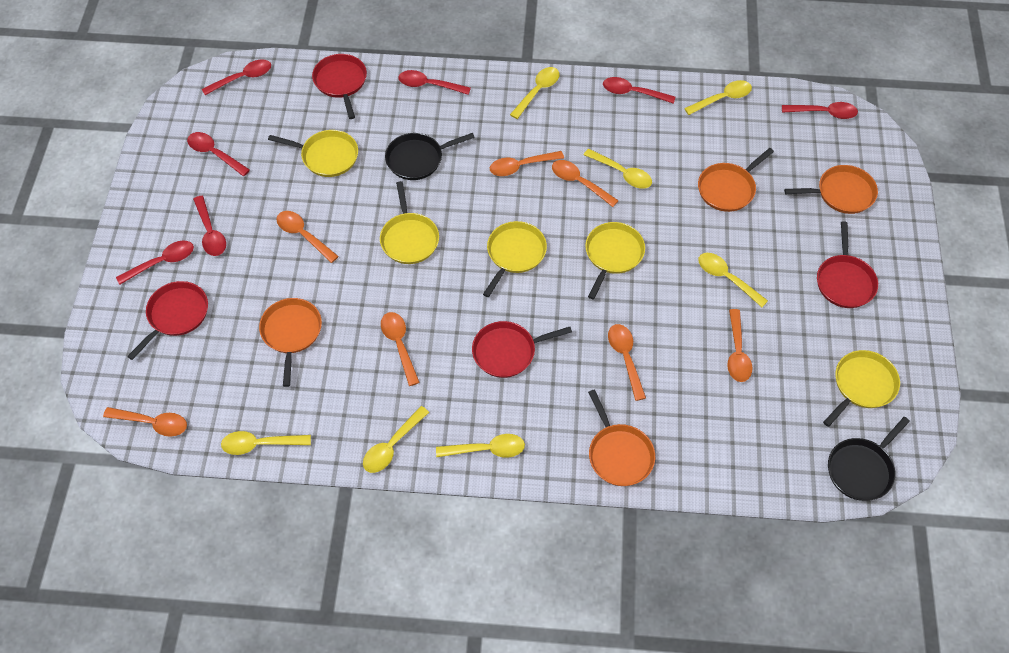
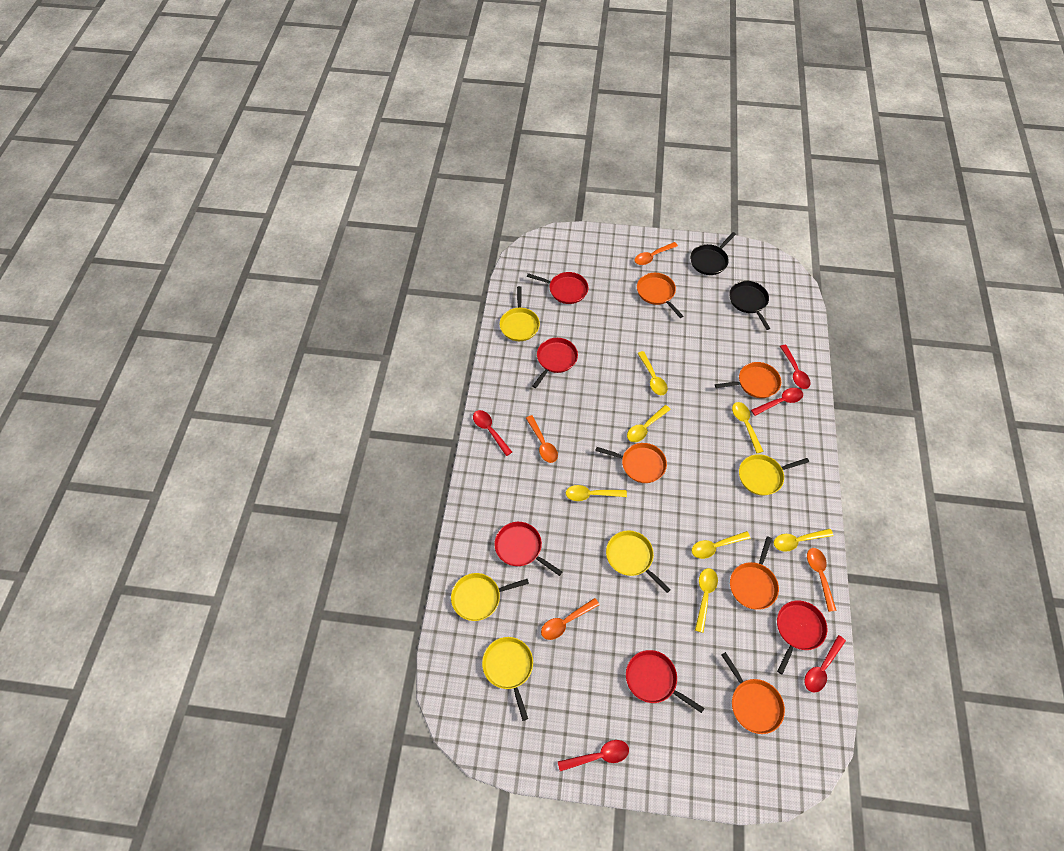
orange pan: [259,298,322,387] [588,390,655,486] [698,148,774,212] [784,165,878,214] = 4 -> [595,443,667,483] [637,273,683,318] [715,362,781,398] [721,652,785,734] [730,536,779,610] = 5
orange spoon: [103,407,187,437] [276,211,339,263] [381,312,420,386] [490,151,564,176] [552,160,619,207] [608,324,646,401] [727,309,752,382] = 7 -> [526,415,558,463] [541,598,599,640] [635,242,678,265] [807,548,837,612] = 4
red pan: [127,281,208,360] [312,54,367,119] [472,321,572,378] [817,221,878,308] = 4 -> [494,522,562,576] [527,272,588,304] [532,338,578,388] [626,650,704,713] [777,600,827,674] = 5
red spoon: [116,241,194,284] [187,132,250,176] [193,196,226,256] [202,59,271,95] [398,70,471,95] [603,77,675,104] [782,102,858,119] = 7 -> [473,410,512,456] [558,740,629,771] [751,388,803,416] [780,345,810,389] [804,635,846,692] = 5

